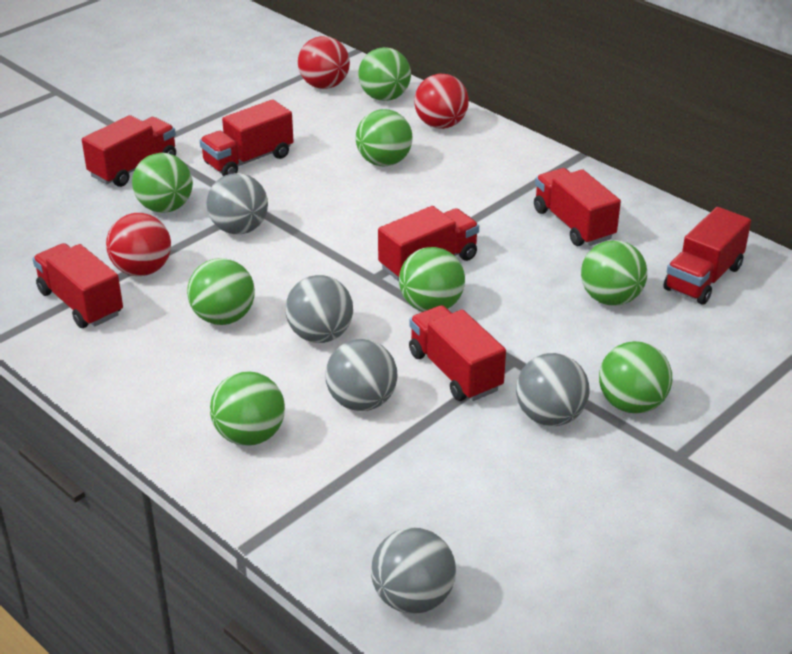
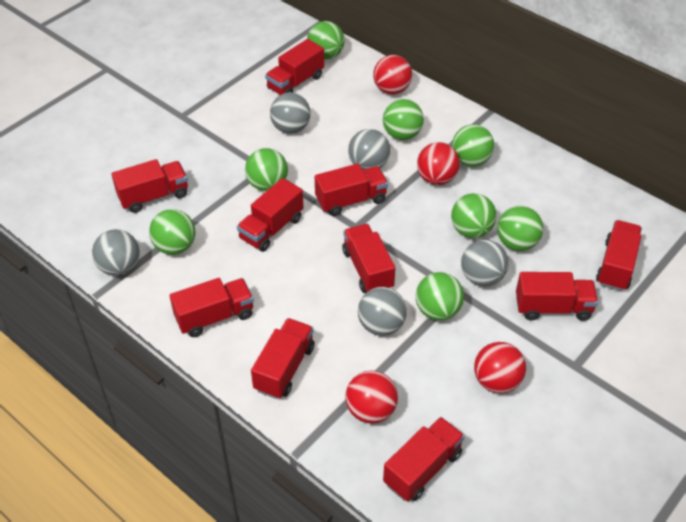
red ball: [106,213,171,276] [298,36,350,89] [414,74,469,129] = 3 -> [345,370,398,424] [373,55,412,95] [417,142,460,185] [474,342,526,393] = 4
red truck: [33,243,123,328] [82,115,176,187] [200,99,293,176] [378,206,479,281] [409,305,506,401] [534,168,621,246] [664,207,751,305] = 7 -> [111,159,188,213] [170,278,254,337] [237,178,304,252] [251,318,315,399] [265,39,324,95] [315,164,388,216] [342,224,395,293] [383,417,465,501] [516,272,598,321] [596,220,642,291] = 10

